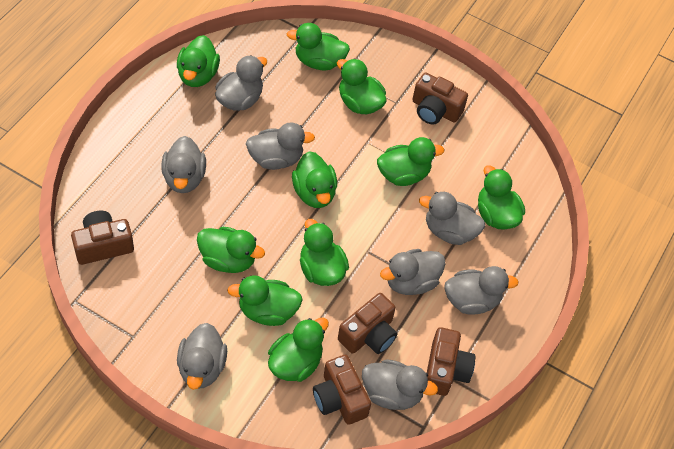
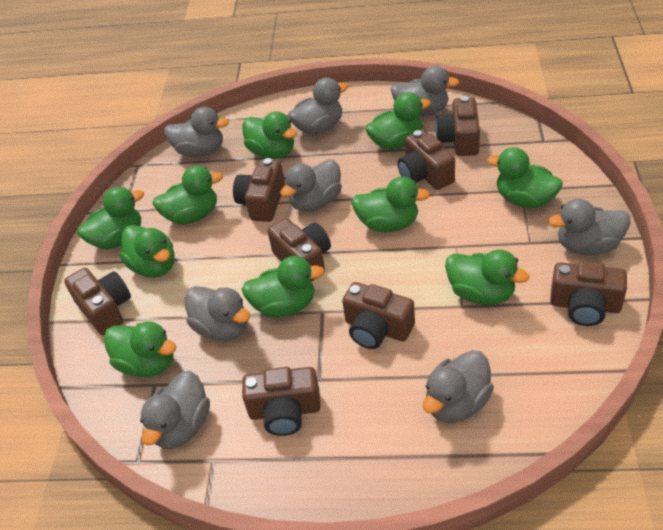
brown camera: [71,211,134,265] [313,355,371,425] [338,293,397,354] [412,72,468,124] [427,327,475,396] = 5 -> [64,268,131,335] [233,158,285,222] [242,367,321,436] [267,218,331,282] [342,282,415,349] [397,130,455,190] [435,96,480,156] [550,261,627,326] = 8

